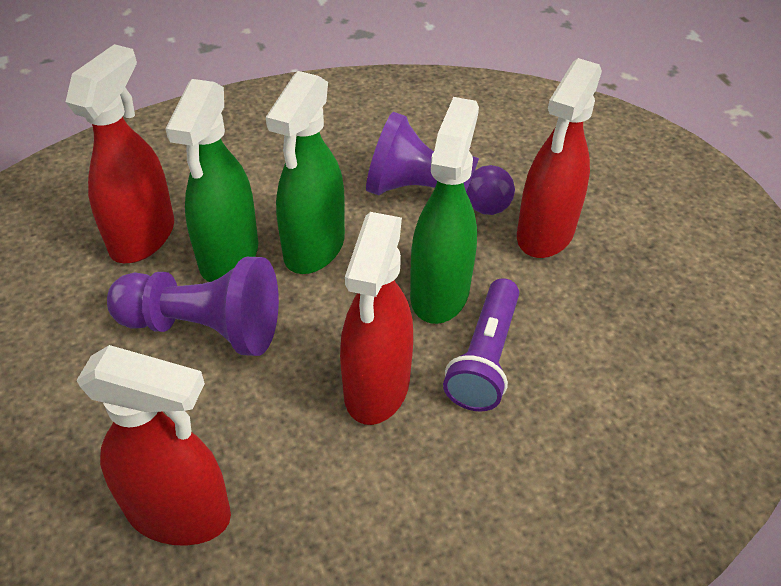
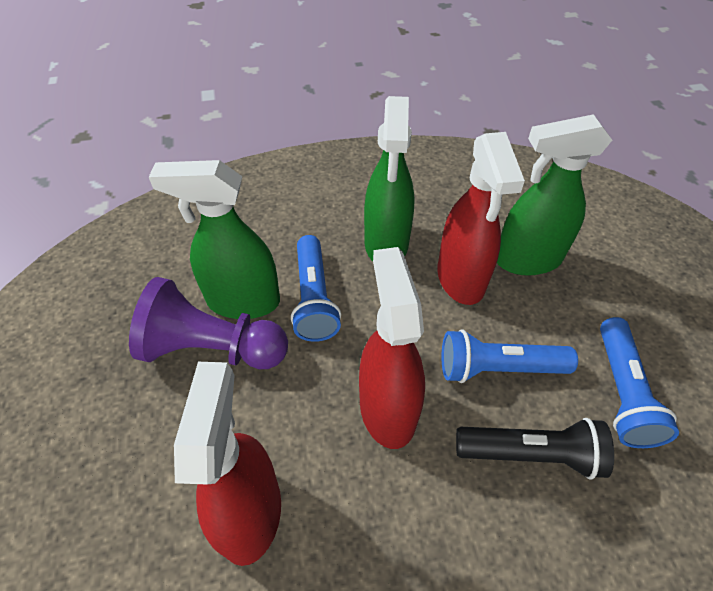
black flashlight: none = 0 -> [456,418,614,480] = 1
blue flashlight: none = 0 -> [291,235,341,342] [441,330,578,383] [600,317,679,448] = 3
purple flashlight: [443,278,519,412] = 1 -> none = 0
purple pawn: [107,257,279,356] [366,112,515,215] = 2 -> [129,277,288,369] = 1
red spray bottle: [66,44,174,263] [76,345,231,546] [340,212,413,425] [517,58,602,258] = 4 -> [174,362,281,566] [359,247,425,449] [437,132,525,305] = 3

